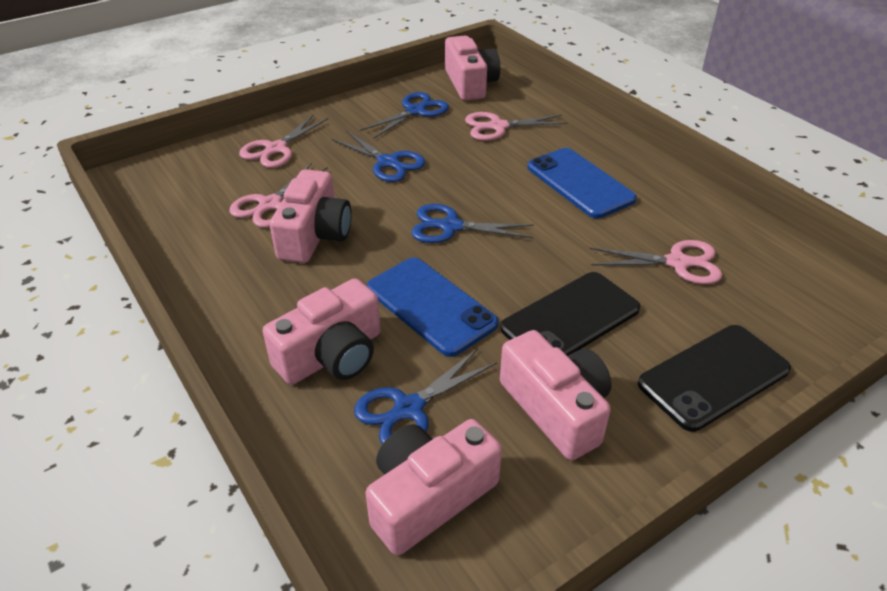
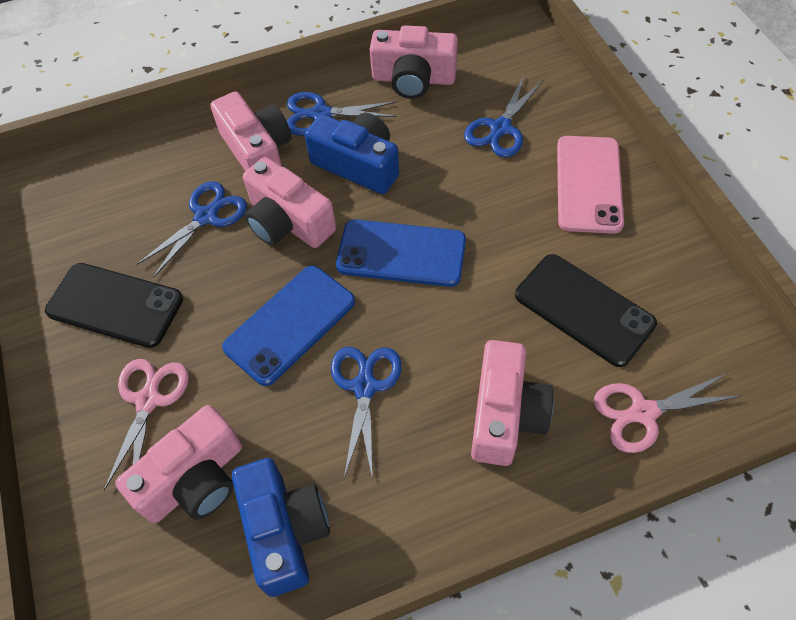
blue camera: none = 0 -> [232,458,330,597] [305,113,399,194] = 2
pink phone: none = 0 -> [557,136,624,234] = 1
pink scissors: [229,163,328,228] [239,114,329,168] [465,112,568,141] [590,240,722,284] = 4 -> [104,359,189,491] [594,374,741,453] = 2

